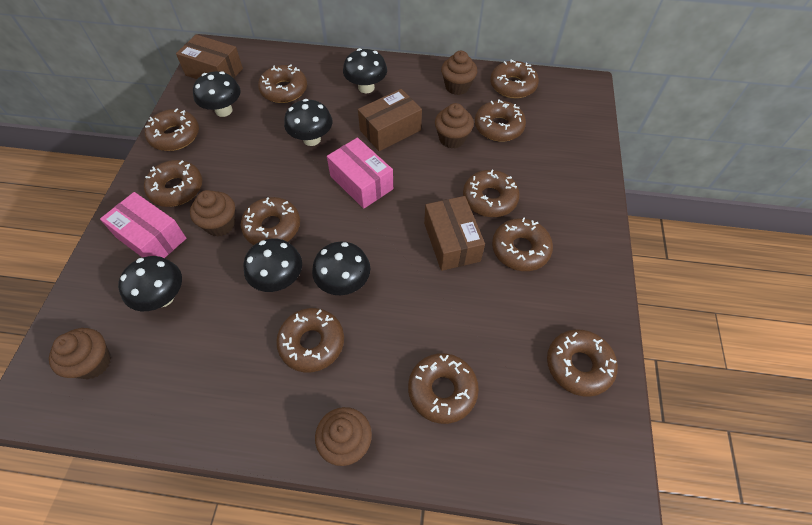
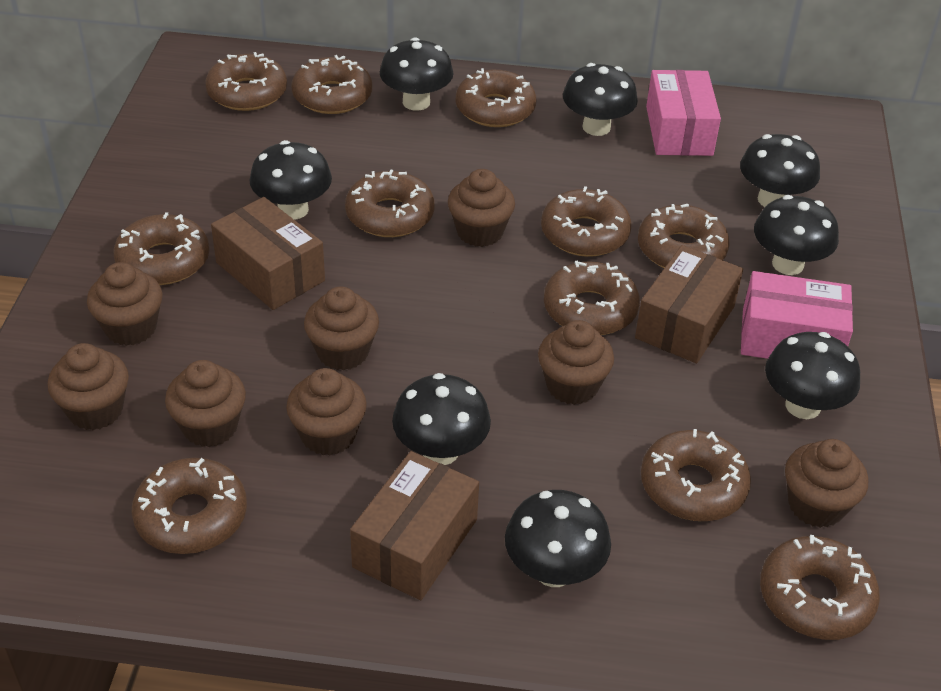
black mushroom: [118,256,182,311] [193,71,241,117] [243,238,302,292] [284,99,333,146] [312,242,370,295] [343,48,387,93] = 6 -> [250,140,332,220] [380,37,454,111] [392,373,491,465] [505,490,611,587] [563,63,638,136] [740,134,820,207] [754,195,839,275] [765,332,860,419] = 8
brown cupcake: [49,328,111,379] [190,190,235,236] [315,407,372,466] [435,103,474,149] [441,51,477,95] = 5 -> [48,343,129,430] [87,262,163,346] [165,360,246,447] [286,368,367,455] [304,286,379,371] [448,169,515,247] [538,320,614,405] [785,439,868,528] = 8

